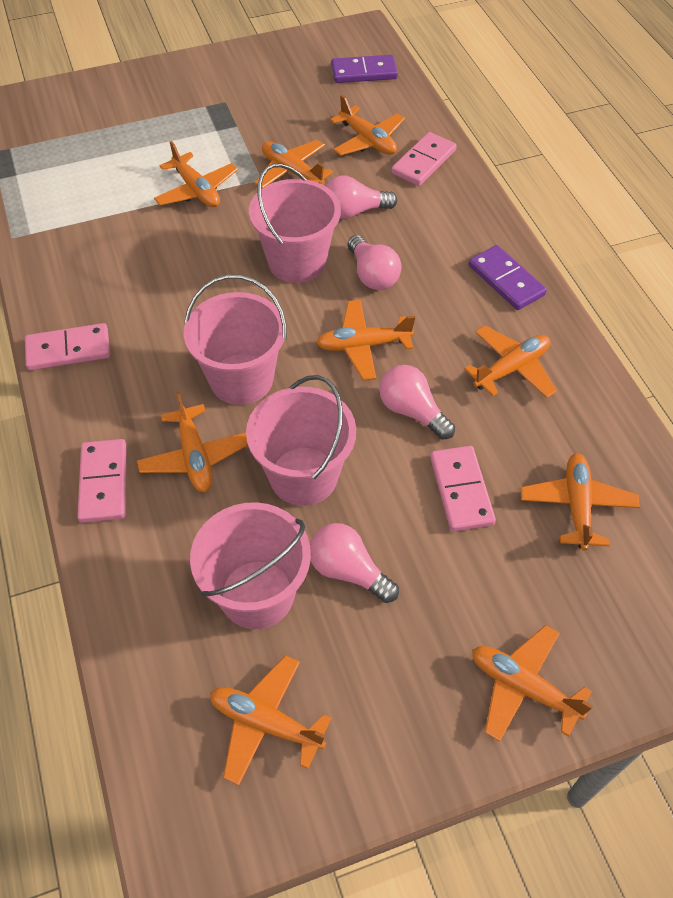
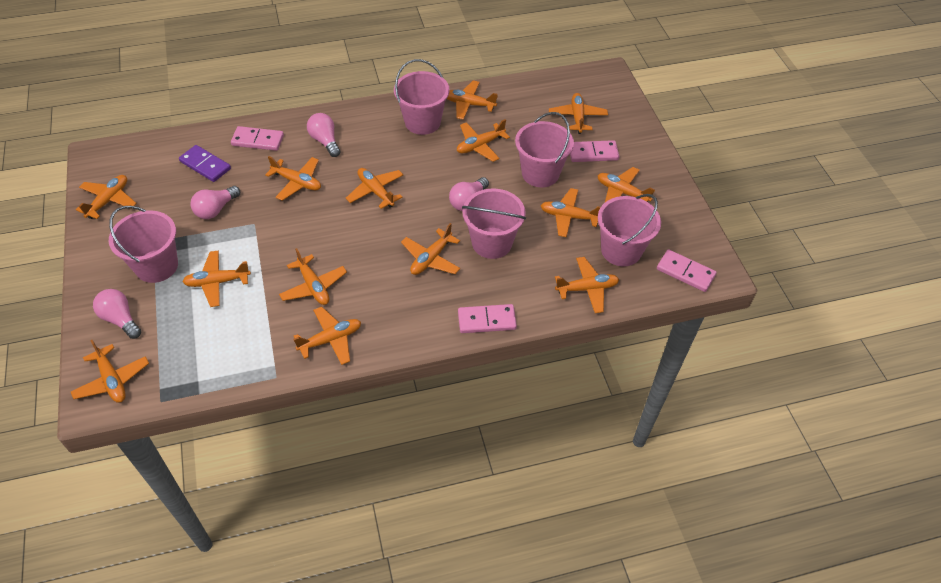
orange plane: [137,392,248,492] [154,141,238,207] [210,655,331,785] [255,140,333,188] [316,300,415,381] [330,95,405,156] [464,325,557,398] [472,625,593,742] [521,453,640,551] = 9 -> [71,340,149,403] [76,175,137,219] [182,250,251,307] [265,156,321,201] [279,248,347,305] [293,307,361,365] [346,168,403,209] [401,223,460,275] [447,80,498,120] [457,119,510,162] [541,188,600,237] [549,93,608,134] [555,257,619,313] [597,167,655,202] = 14
pink bucket: [184,275,287,405] [190,502,311,629] [246,375,356,506] [249,163,341,283] = 4 -> [109,206,178,283] [394,59,449,135] [462,188,526,259] [515,112,574,187] [598,194,661,266] = 5
purple domino: [331,55,398,83] [469,245,547,310] = 2 -> [179,145,231,182] = 1

